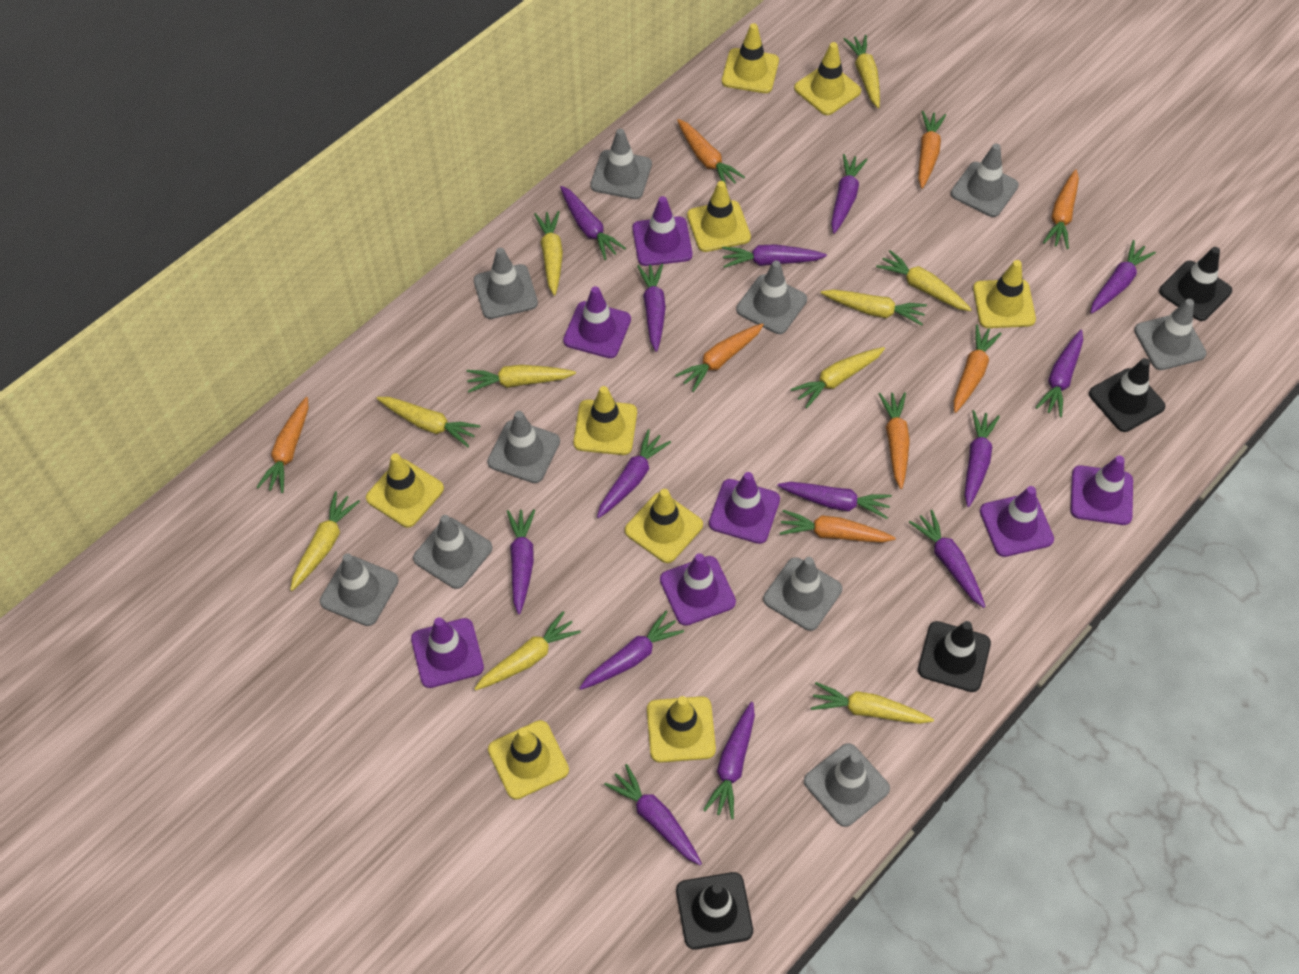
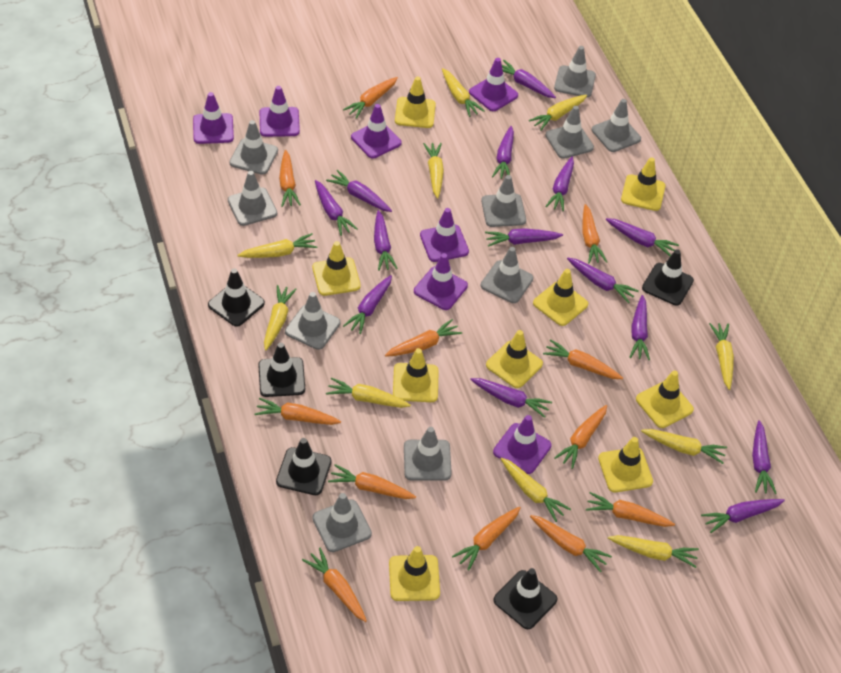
black traffic cone: [676,872,753,950] [918,621,991,692] [1089,358,1166,432] [1159,247,1232,321] = 4 -> [208,268,265,327] [258,343,305,397] [276,438,331,495] [493,568,557,629] [642,249,694,305] = 5
orange carrot: [257,397,308,493] [675,323,764,392] [677,119,745,188] [780,510,896,543] [879,392,910,489] [918,111,946,189] [954,325,1002,413] [1043,169,1079,249] = 8 -> [254,398,341,425] [279,150,301,207] [302,548,367,622] [328,464,416,499] [343,77,398,119] [385,319,462,357] [452,507,521,571] [530,515,612,573] [543,339,623,379] [554,405,607,469] [583,204,607,264] [586,492,675,527] = 12

